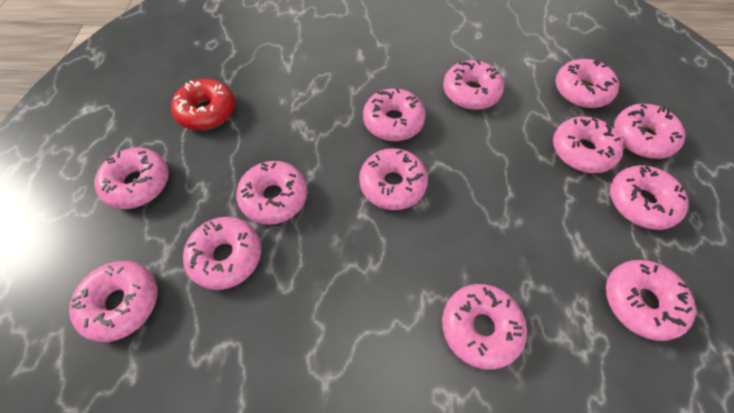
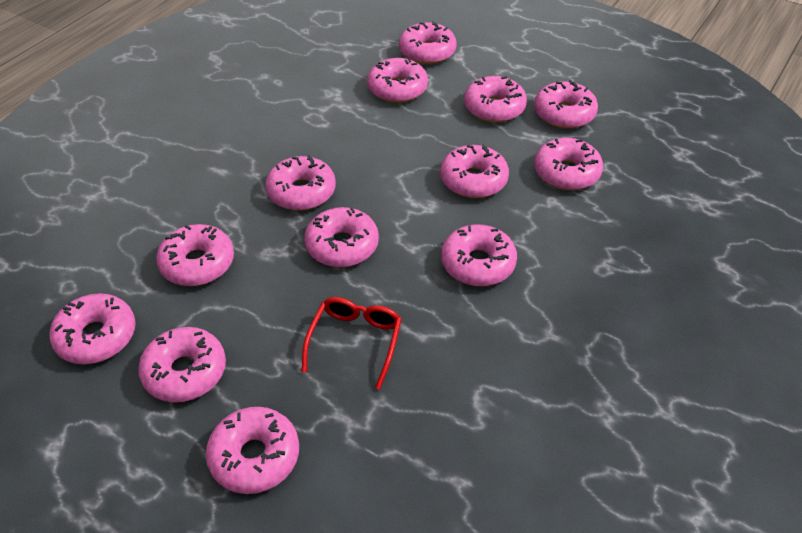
red donut: [171,79,235,130] = 1 -> none = 0
red glasses: none = 0 -> [302,297,402,390] = 1

